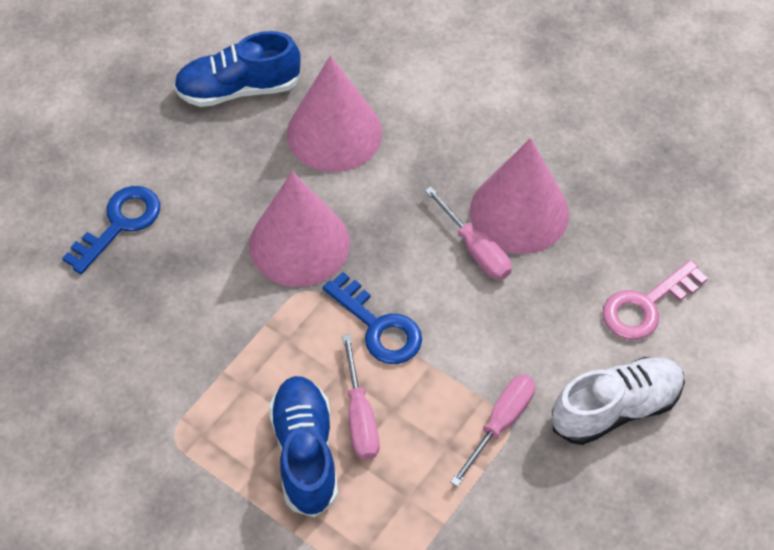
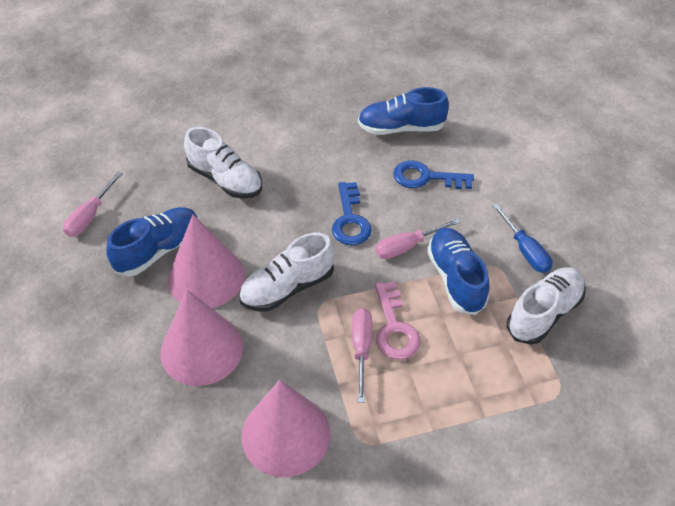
blue screwdriver: none = 0 -> [492,203,552,273] = 1
blue shoe: [174,31,301,107] [269,376,338,517] = 2 -> [106,207,199,276] [358,87,449,135] [427,228,489,315] = 3
white shoe: [552,357,685,445] = 1 -> [184,127,262,198] [239,233,334,311] [507,267,586,345] = 3

